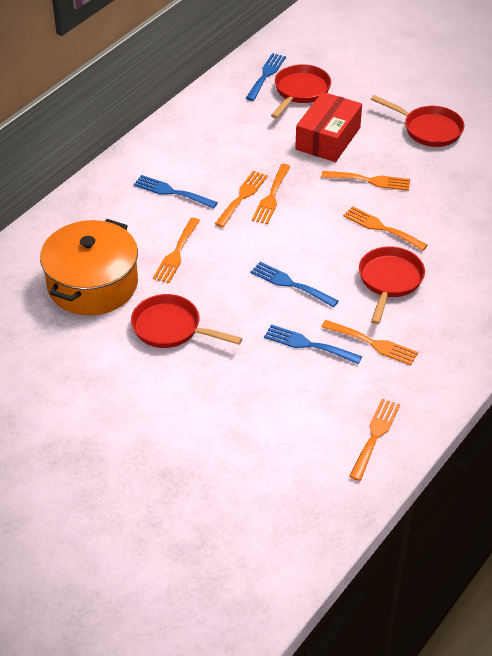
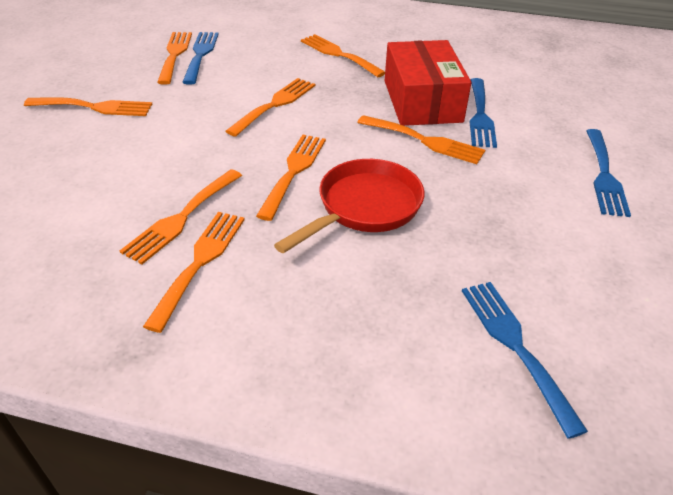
orange fork: [153,218,200,283] [215,171,268,227] [252,164,291,224] [321,171,410,191] [321,320,418,365] [343,206,428,251] [349,399,400,481] = 7 -> [24,97,152,116] [120,169,242,264] [143,212,245,333] [157,32,192,85] [225,78,315,137] [256,135,326,221] [301,34,385,77] [357,115,485,164] = 8
orange pot: [40,219,138,315] = 1 -> none = 0
red pan: [131,294,242,348] [271,64,331,118] [359,246,425,324] [371,95,464,147] = 4 -> [274,159,425,254] = 1

